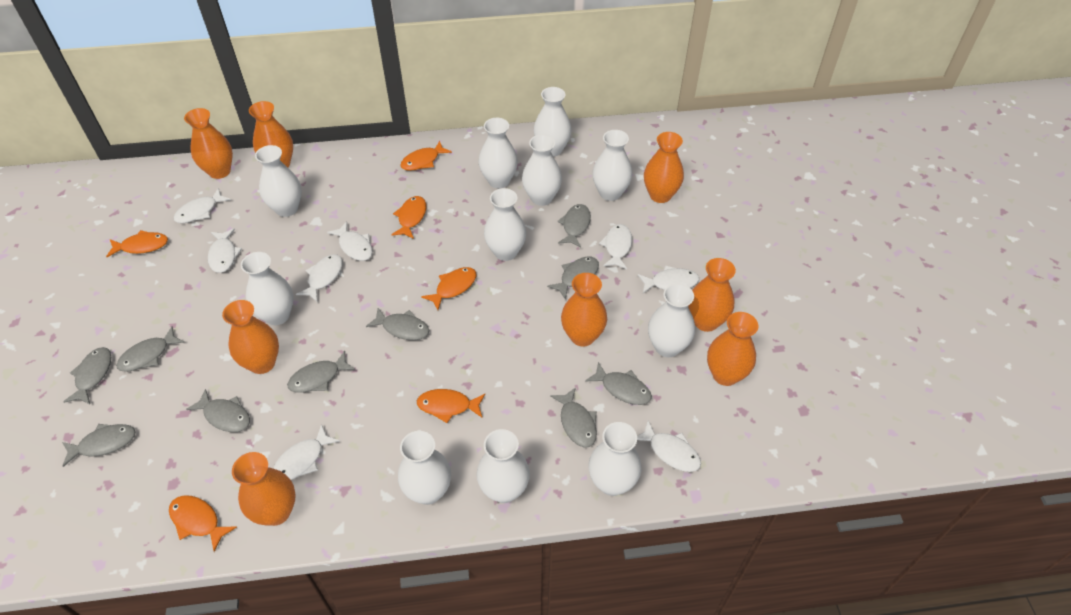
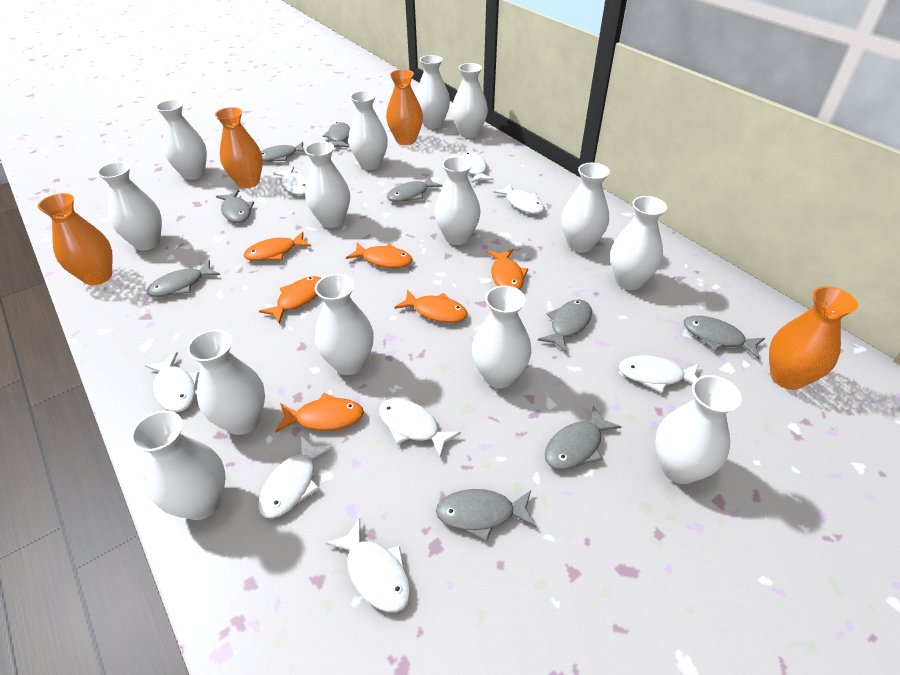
grey fish: [62,424,136,467] [63,347,111,404] [116,326,184,372] [186,389,250,432] [287,351,355,393] [366,308,429,340] [547,257,599,300] [550,387,597,448] [558,204,591,248] [585,362,652,405] = 10 -> [147,260,220,297] [216,190,254,223] [261,142,305,162] [323,122,350,148] [387,176,442,202] [436,489,536,541] [538,299,592,352] [545,406,621,470] [684,316,765,359] = 9
orange vase: [184,108,233,179] [222,300,279,374] [232,452,296,526] [249,101,293,167] [561,273,607,347] [644,132,684,203] [688,258,736,332] [707,312,758,386] = 8 -> [38,193,113,286] [215,107,263,188] [386,69,423,145] [769,286,858,390] = 4
white vase: [241,252,294,325] [255,145,302,217] [398,431,451,505] [477,429,530,503] [479,118,518,188] [484,188,526,261] [522,134,562,206] [534,87,571,157] [588,422,641,496] [593,130,632,201] [648,283,695,357] = 11 -> [97,162,162,250] [130,410,226,520] [156,100,207,180] [187,330,265,435] [304,141,350,228] [315,274,374,375] [349,91,388,170] [415,55,450,129] [434,156,481,245] [452,63,488,138] [472,286,531,388] [561,163,610,253] [610,196,667,290] [655,375,742,484] = 14

